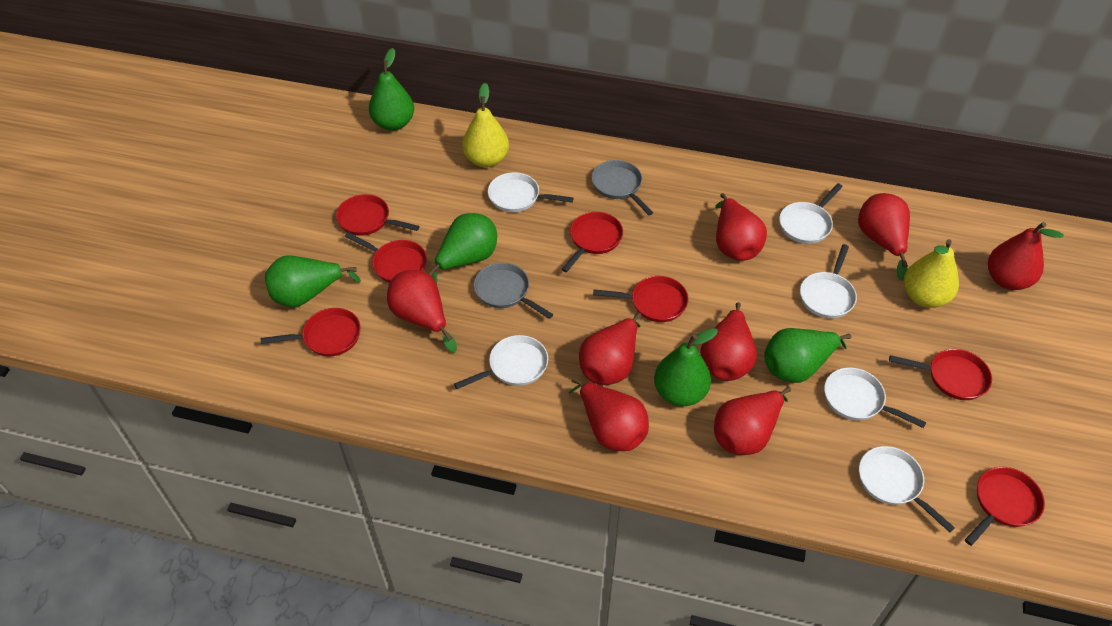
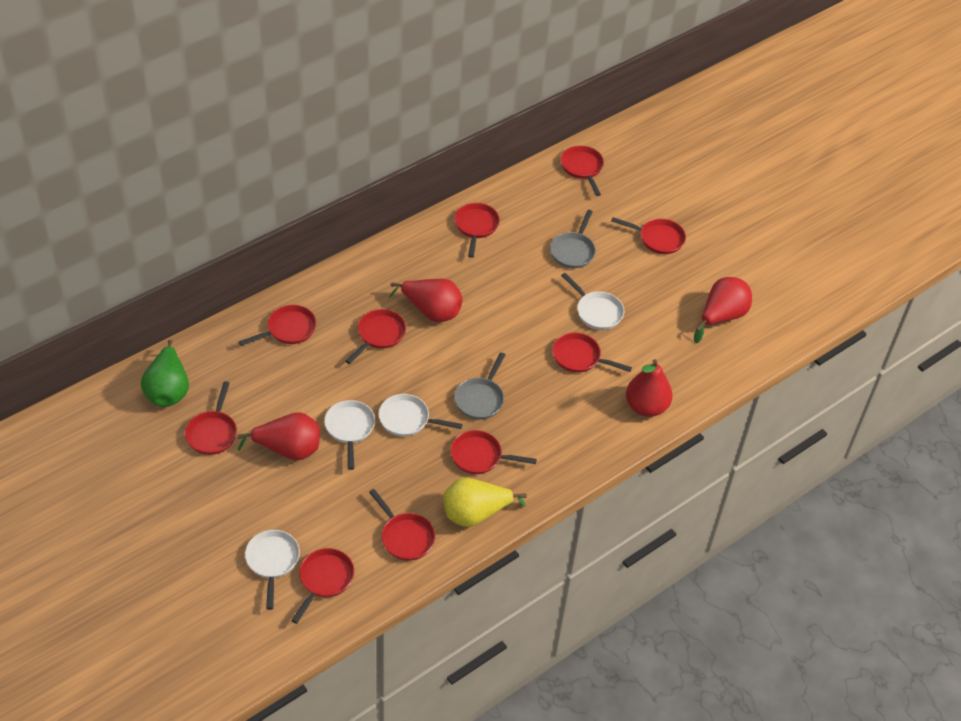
green pear: [265,255,361,308] [369,48,414,131] [428,213,497,284] [654,328,718,406] [764,328,852,383] = 5 -> [141,340,189,407] = 1
red pan: [261,308,361,356] [336,194,419,236] [345,232,427,283] [561,212,623,272] [593,276,689,322] [889,349,992,400] [965,467,1045,546] = 7 -> [185,381,237,455] [239,305,316,346] [291,548,354,624] [346,309,406,364] [369,489,435,561] [450,430,537,474] [455,203,500,258] [552,333,632,373] [561,146,604,196] [611,217,686,254] = 10
red pear: [387,270,457,353] [569,377,649,451] [579,313,641,385] [700,302,757,381] [714,387,791,455] [715,193,767,261] [858,193,910,281] [988,222,1064,290] = 8 -> [237,412,320,461] [389,279,463,322] [626,359,672,417] [694,277,752,343] = 4
white pan: [454,335,548,389] [488,172,574,212] [779,183,843,244] [800,244,857,318] [824,368,926,428] [859,446,955,532] = 6 -> [245,530,300,610] [324,400,375,470] [378,394,463,437] [561,273,624,330] = 4
yellow pear: [462,83,509,168] [904,239,959,308] = 2 -> [443,478,527,527] = 1

